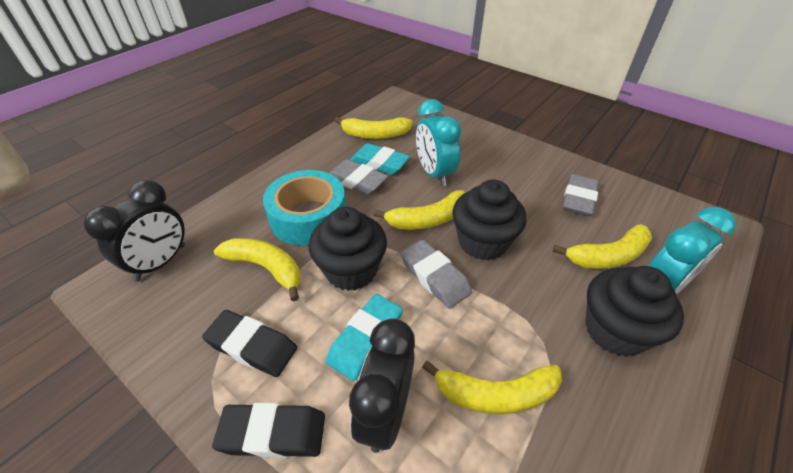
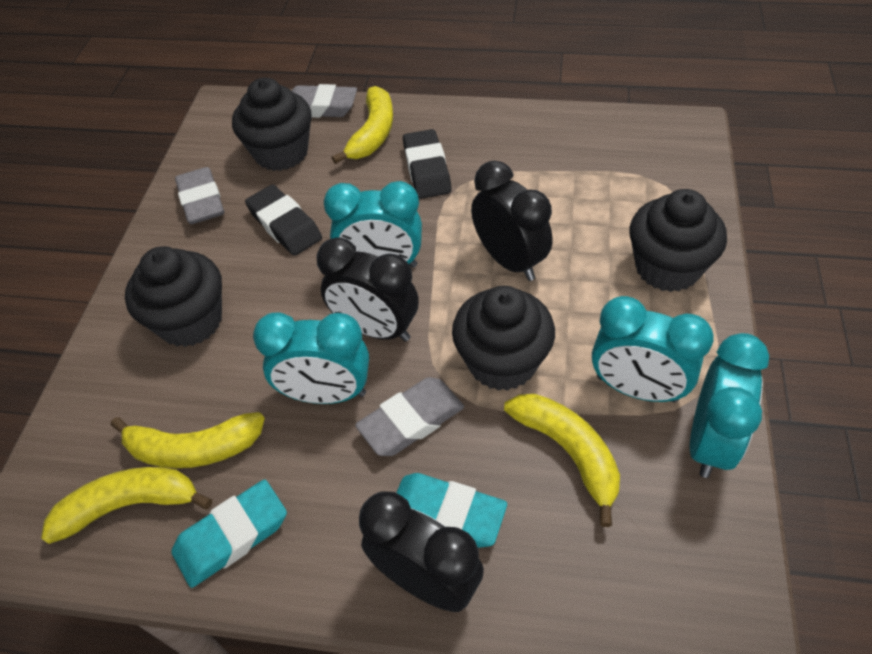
black clock: [83,180,185,282] [349,318,415,453] = 2 -> [317,237,419,342] [359,491,484,612] [471,161,552,281] = 3
black cupcake: [309,207,387,291] [452,180,526,260] [585,266,684,357] = 3 -> [125,246,222,347] [232,78,312,171] [452,286,555,391] [630,189,727,292] = 4
turquoise clock: [416,99,462,186] [648,207,736,294] = 2 -> [253,312,369,404] [324,181,422,268] [592,296,714,402] [690,333,769,478] = 4
turquoise tape: [263,170,346,246] = 1 -> none = 0
yellow banana: [214,238,301,301] [334,117,413,139] [374,190,465,230] [422,361,562,414] [553,224,652,269] = 5 -> [41,467,212,544] [111,412,265,468] [332,86,393,164] [504,394,620,527] = 4

